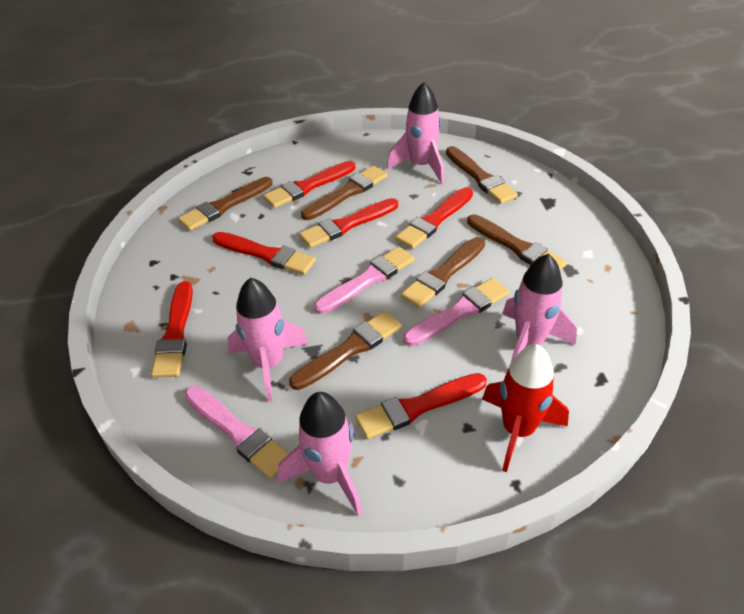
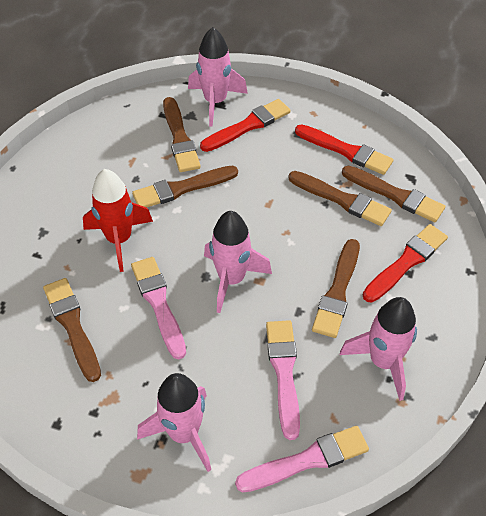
red brush: [151,281,193,378] [212,232,316,275] [263,161,355,208] [299,198,398,248] [355,373,487,440] [395,187,473,249] = 6 -> [200,99,291,152] [295,124,393,175] [363,224,448,302] = 3

